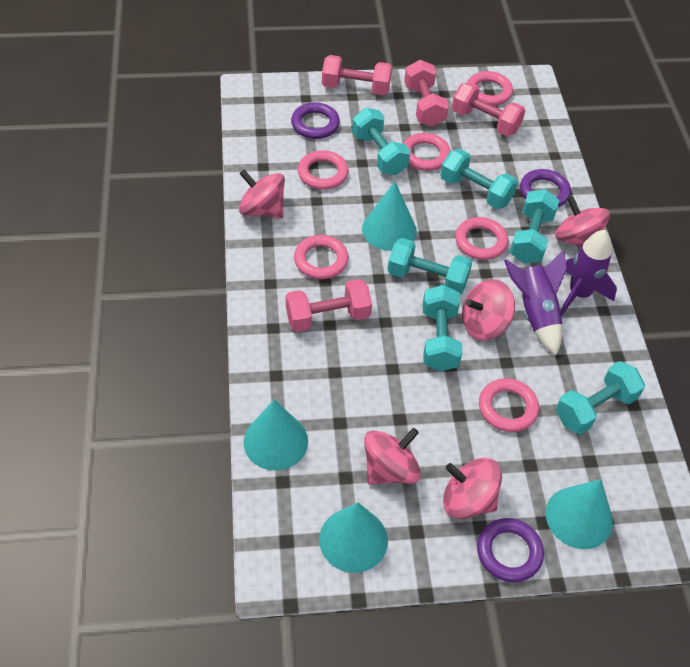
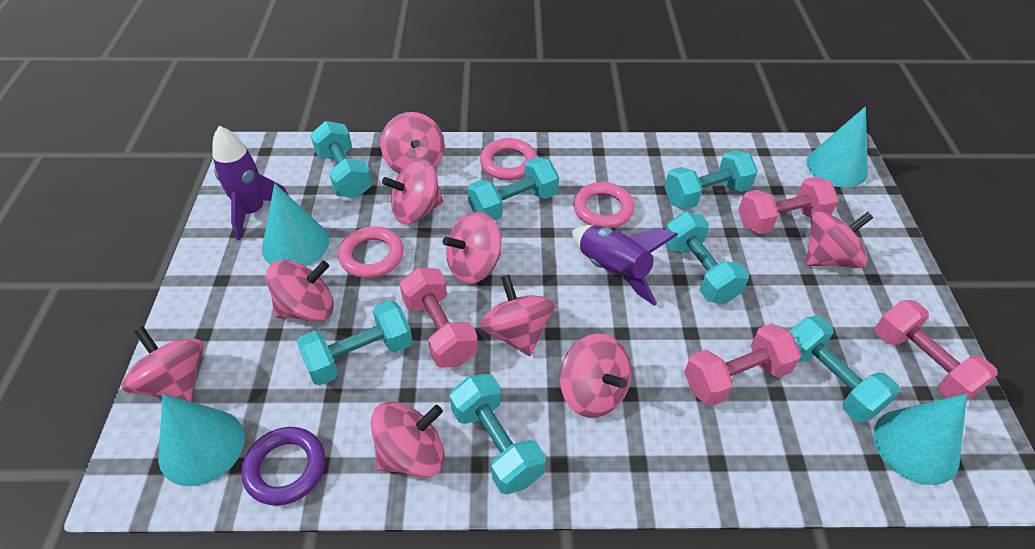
pink ring: [294,235,349,279] [298,150,348,190] [403,133,450,171] [455,217,508,260] [468,71,513,106] [479,378,539,432] = 6 -> [338,226,404,278] [480,138,537,180] [573,182,634,228] = 3
pink spinning top: [239,170,285,218] [364,428,421,485] [443,458,502,519] [462,279,515,341] [555,196,610,248] = 5 -> [122,326,204,402] [266,260,334,321] [371,401,445,478] [380,112,445,173] [382,159,443,224] [443,211,502,284] [479,275,555,356] [560,334,631,418] [806,211,873,268] = 9
purple ring: [291,102,340,139] [477,518,544,582] [520,169,571,207] = 3 -> [241,427,325,506] = 1
turquoise dumbbell: [352,108,410,175] [387,238,472,294] [423,285,462,371] [440,149,518,209] [510,189,560,263] [556,361,645,435] = 6 -> [297,300,413,385] [310,121,372,198] [450,374,546,495] [468,157,559,221] [665,150,758,210] [665,212,749,304] [789,316,900,423] = 7

